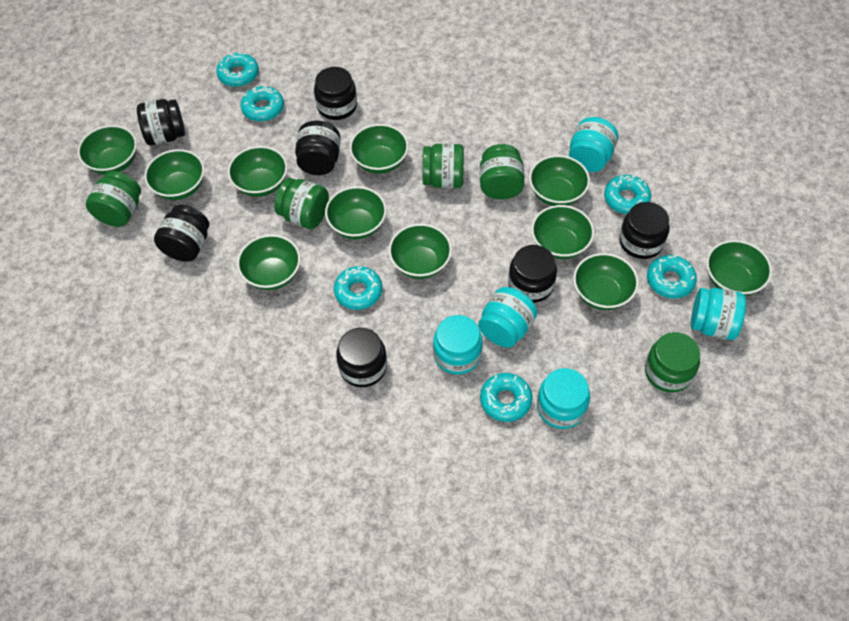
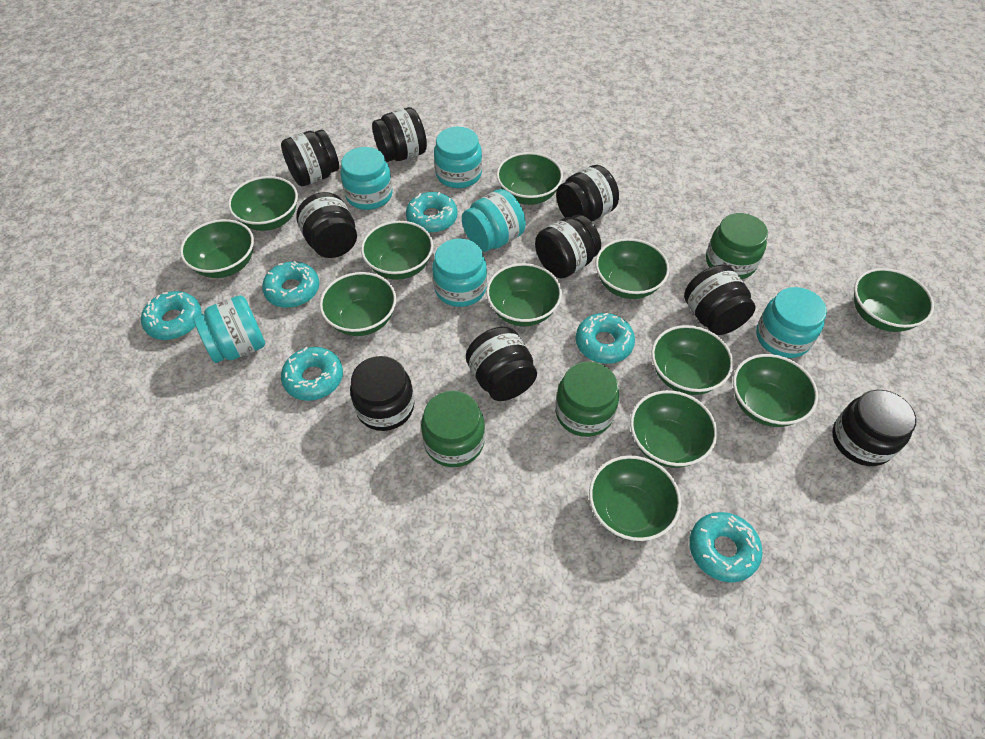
black jar: [137,99,185,145] [154,205,209,262] [295,121,341,175] [314,67,357,120] [336,328,387,387] [508,245,557,303] [619,202,670,259] = 7 -> [281,130,339,186] [296,192,357,258] [350,356,414,431] [372,107,427,162] [466,327,537,401] [535,215,601,278] [556,165,619,222] [684,265,756,335] [832,390,916,466] = 9
green bowl: [78,125,137,175] [144,149,204,200] [228,146,287,197] [237,234,300,290] [325,186,386,239] [350,124,408,174] [389,224,452,279] [529,155,590,206] [531,205,594,259] [573,253,639,310] [706,240,772,296] = 11 -> [180,219,254,278] [228,176,298,231] [320,272,396,336] [361,221,433,280] [486,263,562,326] [496,152,563,205] [589,455,681,541] [595,238,669,299] [630,390,717,468] [651,325,733,395] [733,354,818,427] [854,268,934,332] = 12
green jar: [86,171,141,227] [274,178,329,229] [422,144,464,188] [480,144,525,200] [645,332,700,392] = 5 -> [421,391,485,467] [555,362,619,437] [706,213,768,279] = 3
turquoise jar: [433,315,483,375] [478,287,537,348] [537,368,590,429] [569,117,618,172] [691,288,746,340] = 5 -> [193,295,265,363] [341,147,393,210] [432,238,487,307] [434,127,482,188] [462,189,526,252] [756,287,827,358] = 6

